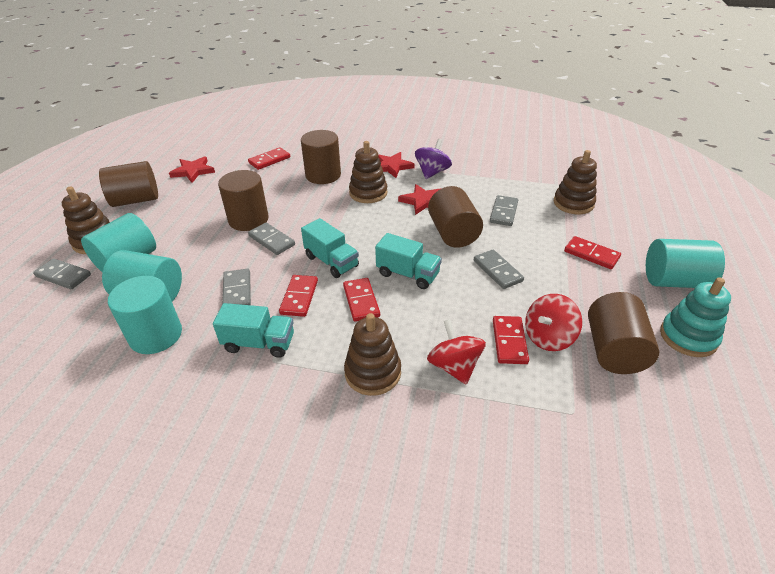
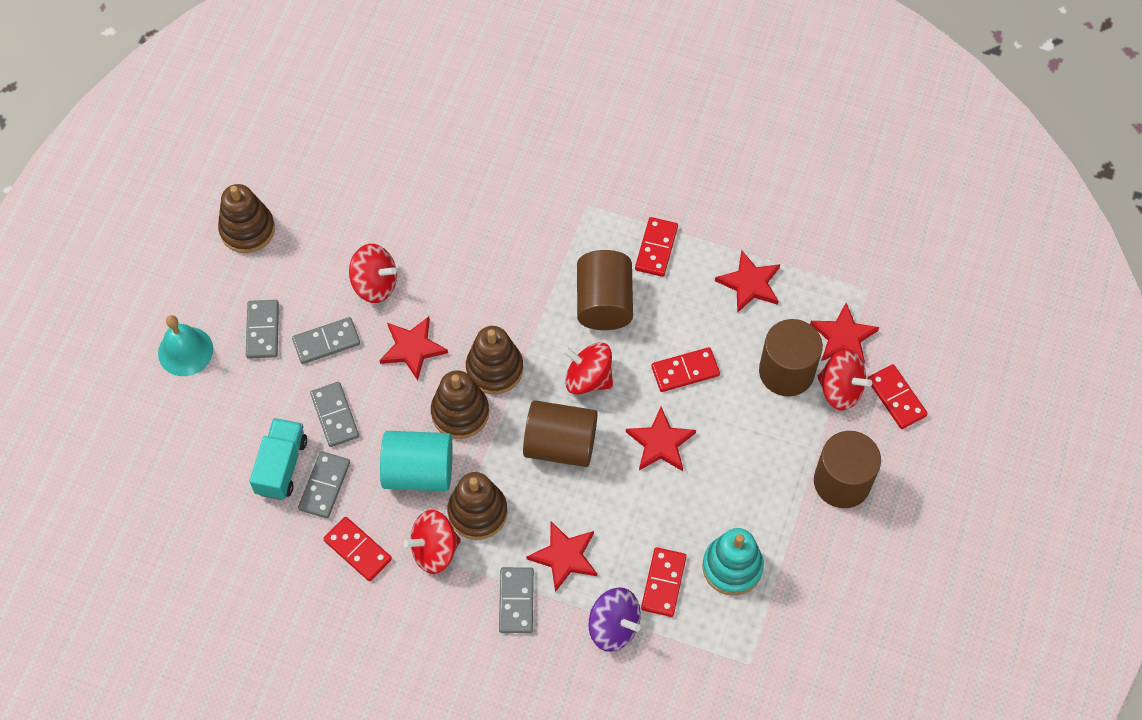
brown cylinder: [99,161,158,207] [218,170,269,231] [301,130,341,184] [428,186,483,248] [588,292,660,374] = 5 -> [523,400,597,467] [577,250,633,330] [759,319,823,396] [814,431,881,508] = 4
red spinning top: [427,319,486,385] [525,294,582,351] = 2 -> [349,244,397,303] [403,510,461,574] [563,343,613,394] [817,349,872,411] = 4
red star: [169,156,215,183] [378,152,414,178] [398,184,441,215] = 3 -> [379,316,448,381] [527,521,597,592] [626,407,696,471] [715,250,780,313] [810,303,879,363] = 5
turquoise bell: none = 0 -> [158,315,213,376] = 1
turquoise cylinder: [81,213,156,272] [102,250,182,301] [108,276,182,354] [646,239,725,288] = 4 -> [380,431,453,491] = 1
turquoise truck: [213,303,294,358] [301,218,359,278] [375,233,442,289] = 3 -> [249,418,307,500] = 1

